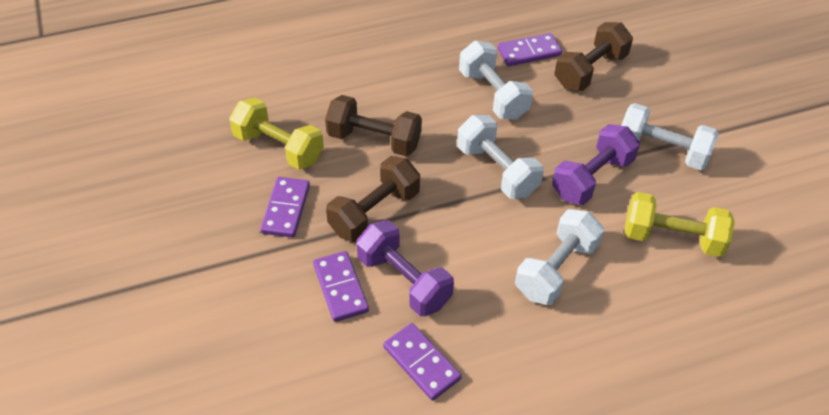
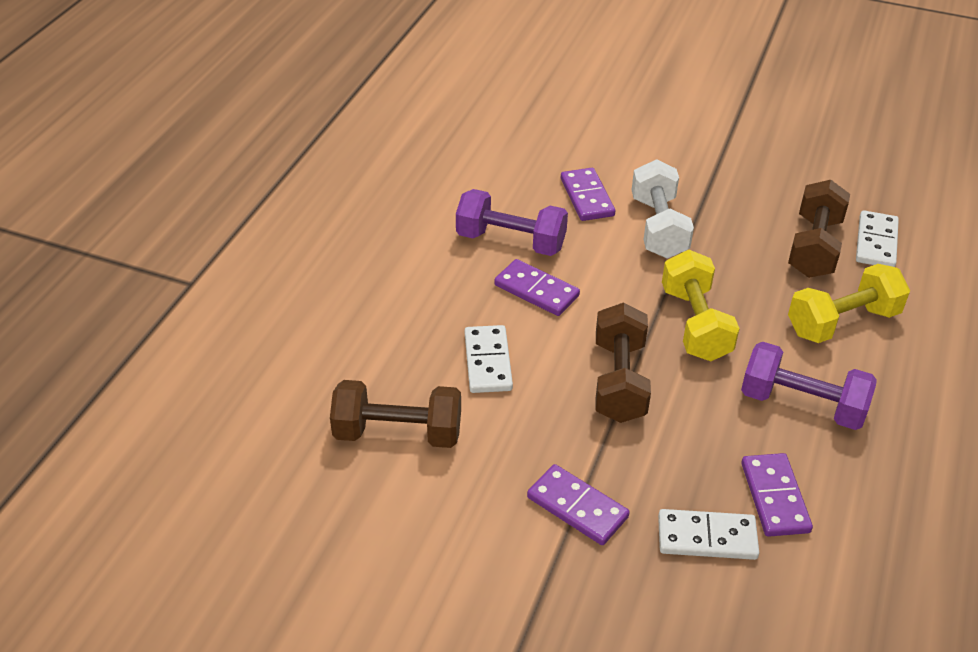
white domino: none = 0 -> [465,325,513,393] [658,509,759,560] [856,210,899,267] = 3
white dumbbell: [457,115,544,199] [459,41,533,120] [515,209,604,305] [621,103,719,170] = 4 -> [632,159,694,258] = 1

